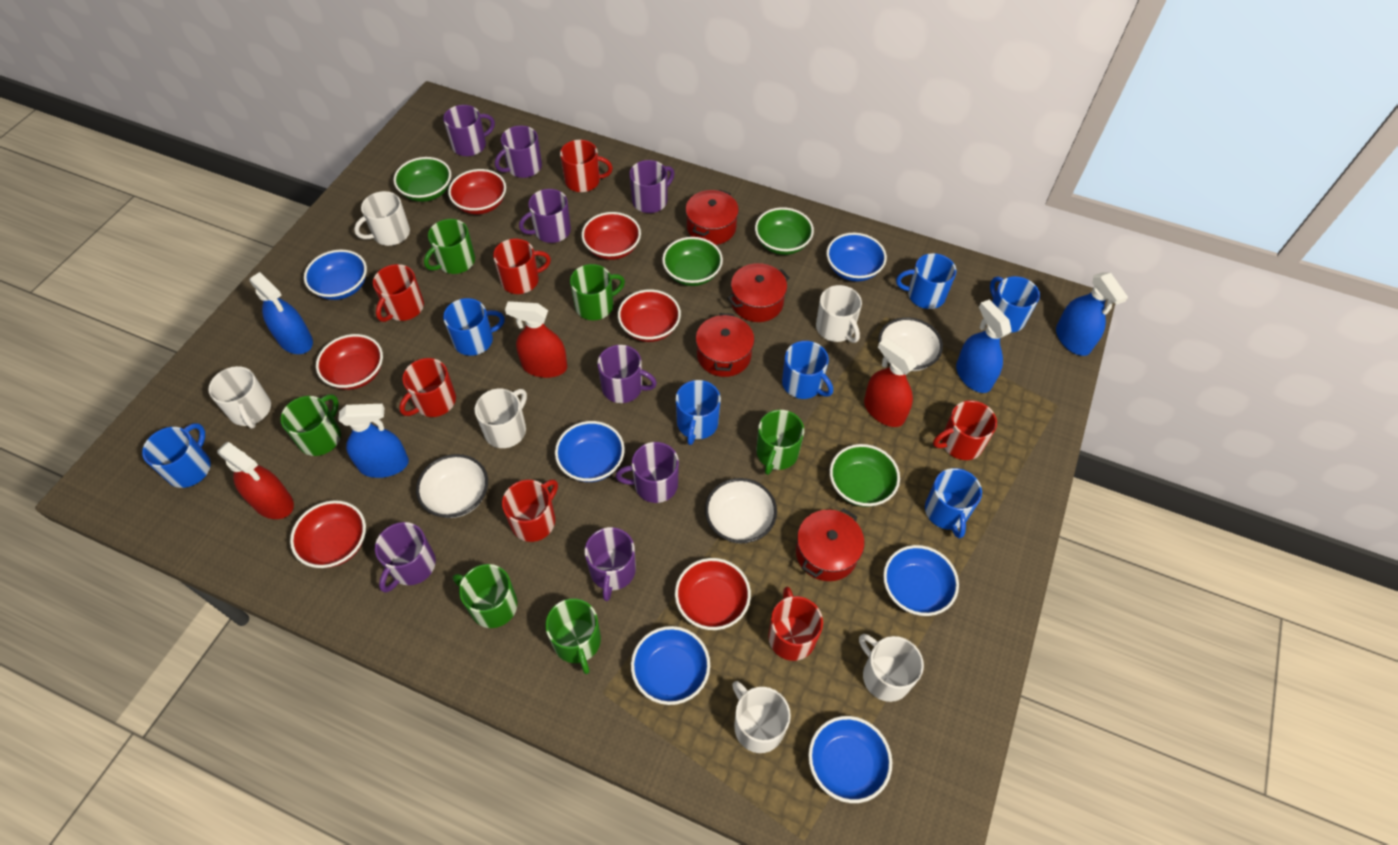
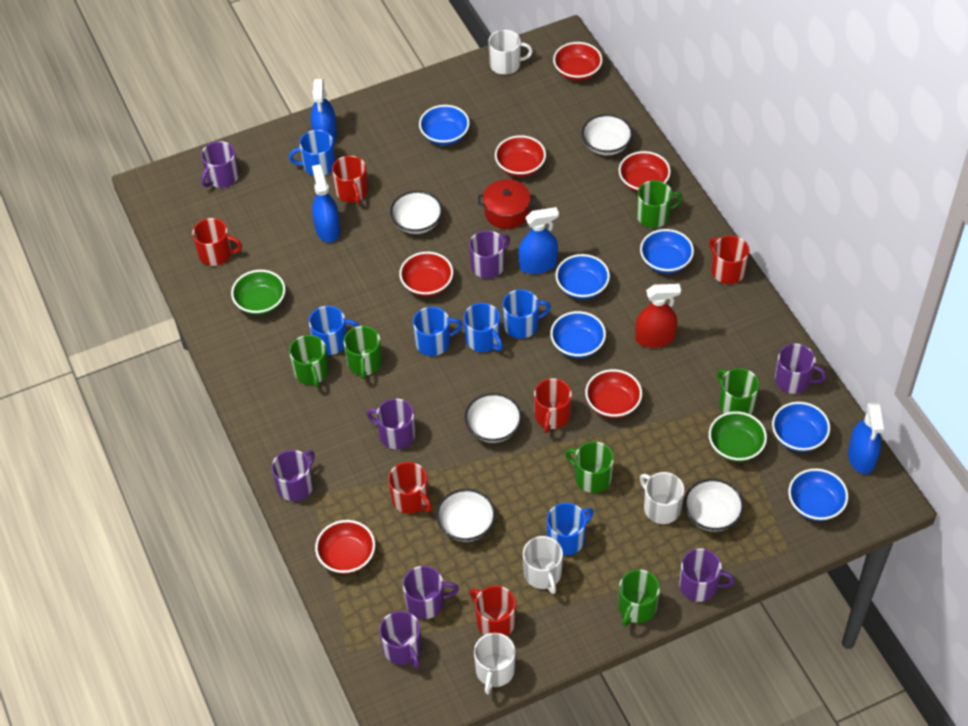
blue mug: [142,423,211,488] [443,298,505,356] [676,380,721,445] [782,341,833,399] [896,253,956,309] [925,468,982,538] [990,276,1040,333] = 7 -> [289,130,335,176] [309,306,359,355] [413,307,462,356] [464,303,503,352] [503,289,551,339] [547,503,593,555] = 6
green bowl: [393,157,451,202] [662,237,723,286] [755,207,814,255] [830,444,900,507] = 4 -> [231,270,286,315] [709,411,767,462] = 2
red mug: [373,264,424,322] [399,358,456,417] [493,239,551,294] [502,480,558,542] [560,140,613,192] [768,586,823,661] [933,401,997,460] = 7 -> [192,218,242,266] [332,156,368,204] [388,462,432,514] [470,586,516,636] [534,378,572,433] [709,236,749,284] = 6
red pot: [685,189,739,245] [696,313,754,377] [727,263,790,322] [796,508,864,581] = 4 -> [478,179,536,229] = 1
red spray bottle: [217,442,294,519] [505,301,567,378] [864,338,917,427] = 3 -> [635,284,681,348] = 1
white bowl: [416,454,488,518] [705,478,777,543] [878,317,943,371] = 3 -> [390,191,443,234] [436,489,496,542] [464,393,522,443] [582,114,633,155] [684,479,744,532] = 5
white mug: [208,366,271,429] [354,191,410,246] [475,389,527,448] [732,681,791,753] [816,285,862,343] [859,634,924,702] = 6 -> [474,633,515,694] [488,30,533,75] [523,536,563,594] [640,472,684,524] = 4

